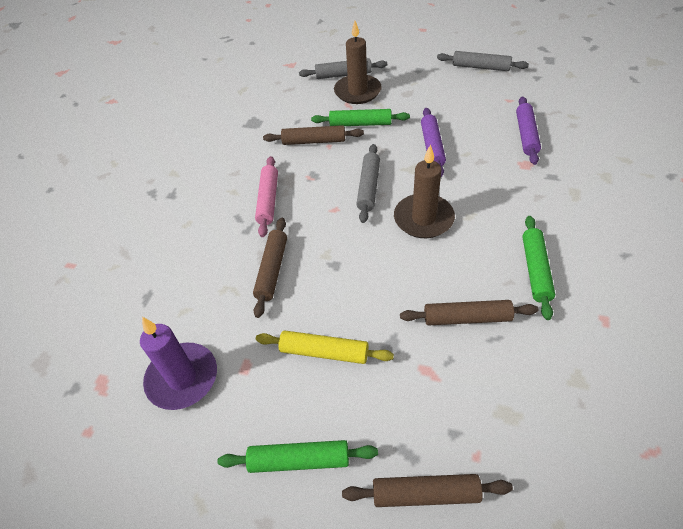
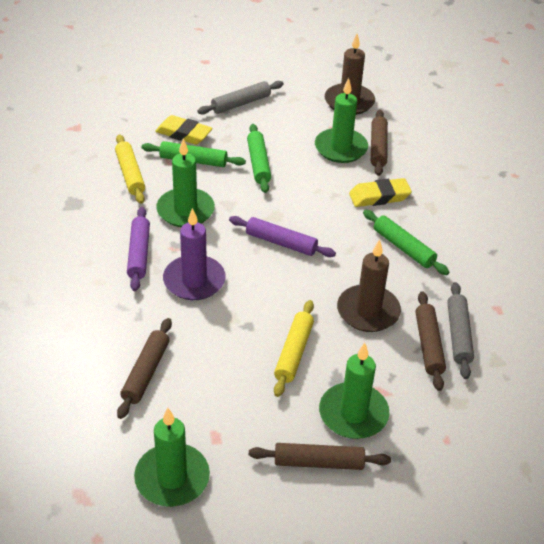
green candle: none = 0 -> [134,408,210,507] [156,138,215,227] [315,78,368,163] [319,343,389,439] = 4
grey rolling pin: [299,58,387,79] [356,144,380,223] [437,51,529,71] = 3 -> [197,81,283,114] [447,282,474,379] = 2
pink rolling pin: [255,156,278,237] = 1 -> none = 0
yellow eraser: none = 0 -> [155,115,213,145] [349,178,412,207] = 2
yellow rolling pin: [256,331,394,364] = 1 -> [115,134,145,204] [274,300,314,397] = 2

